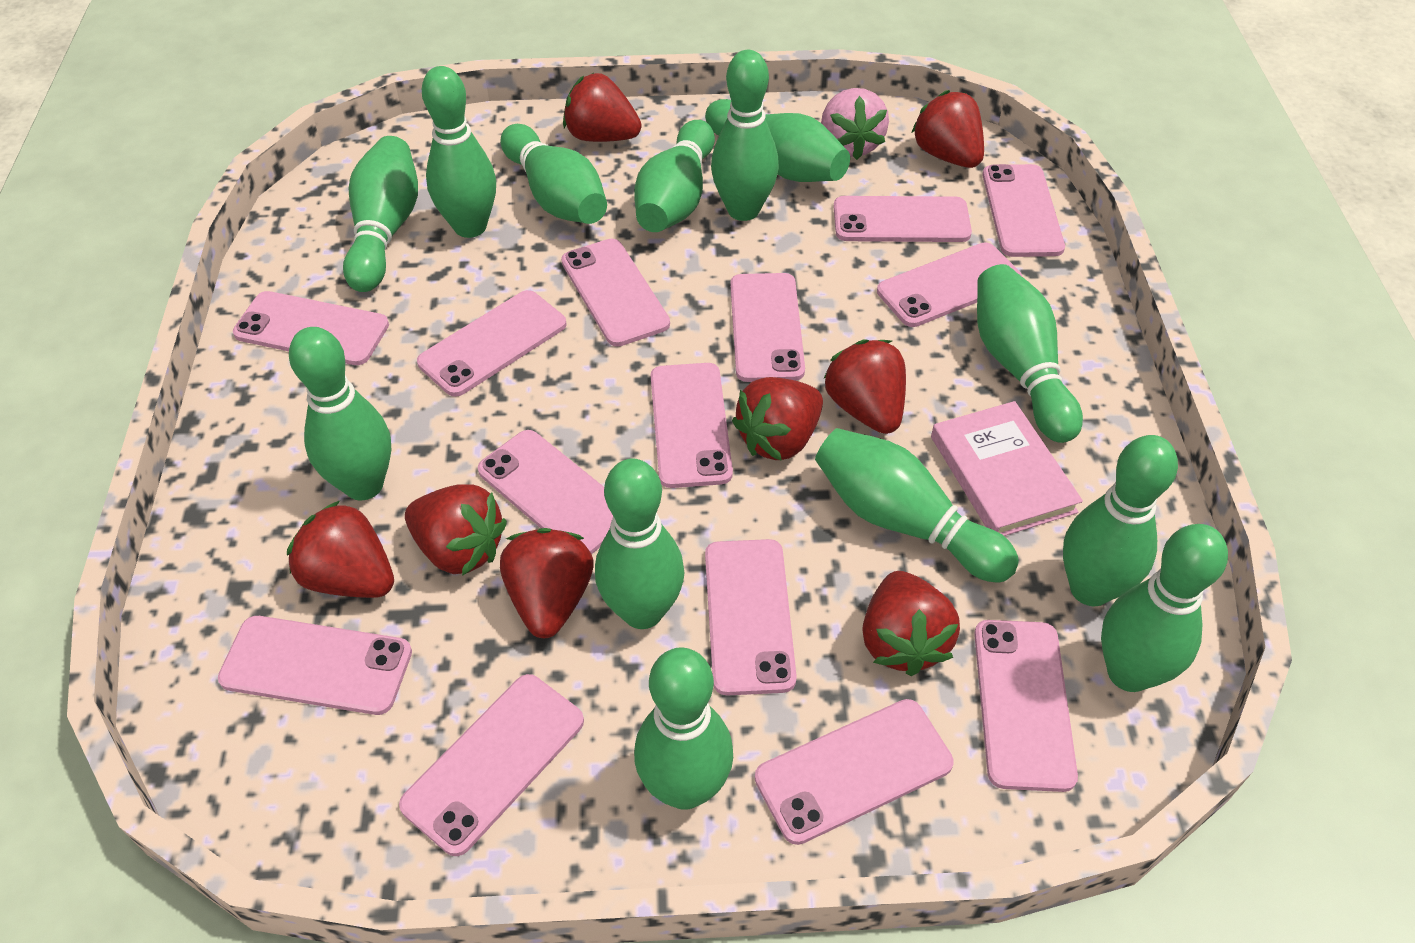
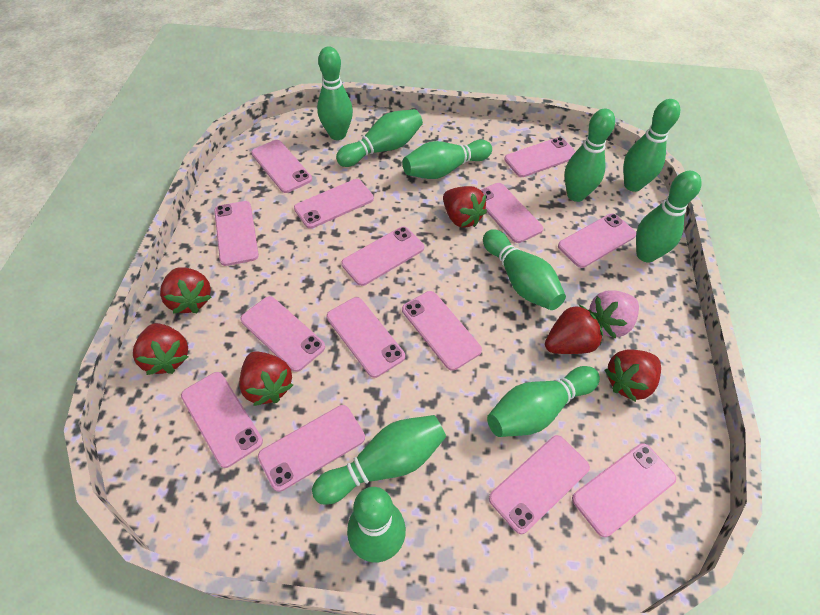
green bowling pin: [289,327,391,500] [343,136,418,292] [422,66,496,238] [501,124,607,224] [595,458,685,629] [634,120,715,232] [634,647,733,810] [705,99,850,182] [711,50,779,221] [815,428,1019,582] [977,264,1083,443] [1063,435,1178,606] [1101,524,1228,692] = 13 -> [312,415,446,504] [317,46,353,140] [336,109,423,167] [347,487,406,563] [402,140,492,179] [483,230,566,310] [487,366,600,437] [565,109,615,202] [623,99,680,192] [636,171,702,262] = 10
pink book: [931,401,1083,536] = 1 -> none = 0
red strawberry: [287,501,394,598] [405,484,507,576] [500,528,594,638] [563,73,642,142] [732,377,823,461] [823,339,906,434] [862,571,960,676] [911,90,984,168] = 8 -> [133,323,188,375] [160,267,211,314] [239,351,293,406] [443,186,487,228] [545,304,603,354] [605,349,661,402] = 6

